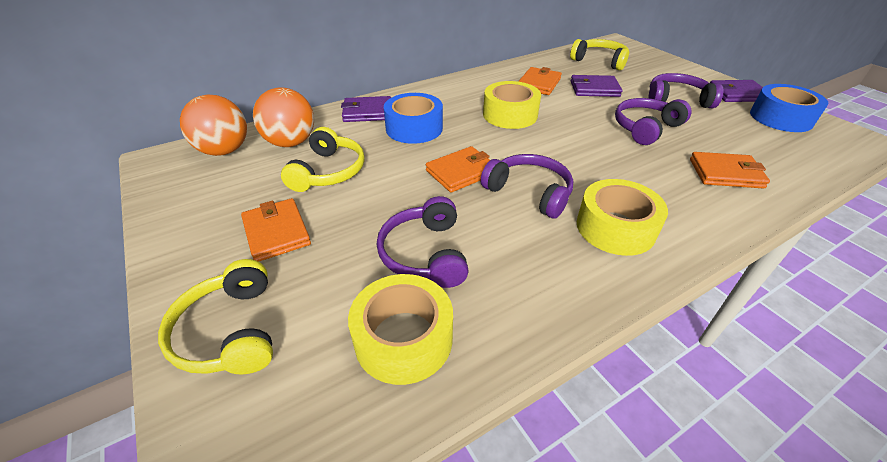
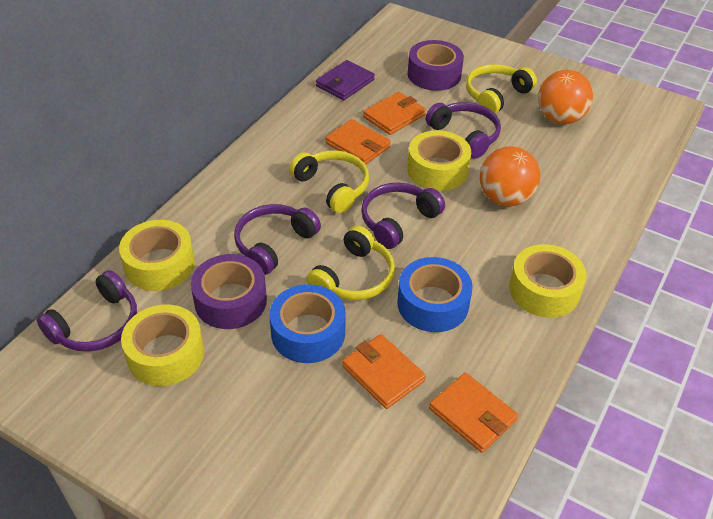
purple tape: none = 0 -> [191,254,267,329] [408,40,464,91] = 2
purple wallet: [341,96,391,122] [571,75,623,97] [710,80,763,102] = 3 -> [316,60,375,100] = 1
yellow tape: [348,274,453,385] [483,81,541,129] [577,179,668,256] = 3 -> [119,220,195,291] [121,304,204,386] [407,130,471,191] [509,244,587,318] = 4

